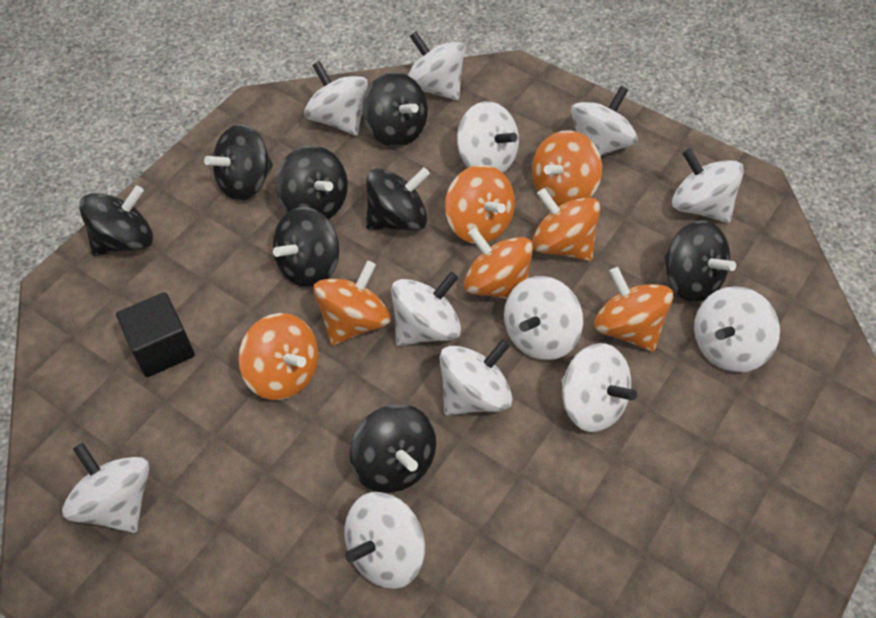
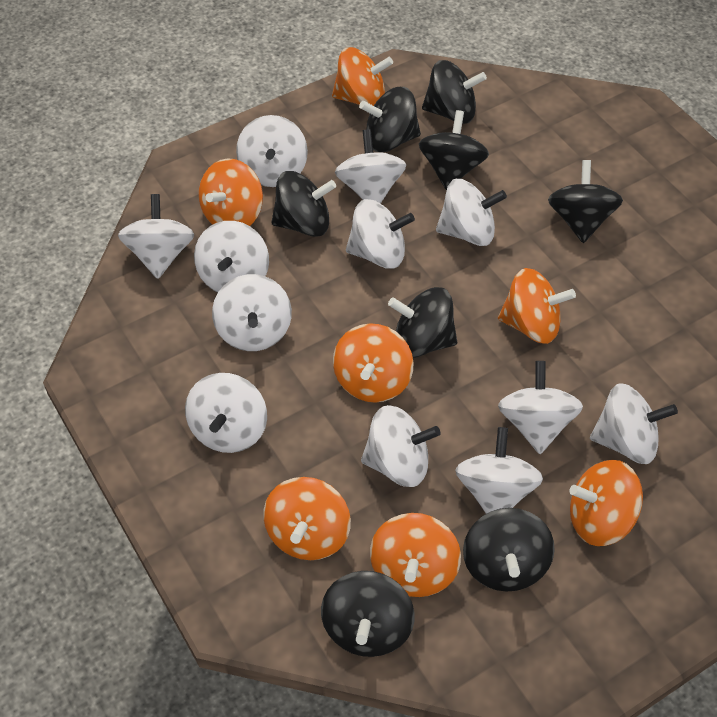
black cube: [116,292,195,377] = 1 -> none = 0

